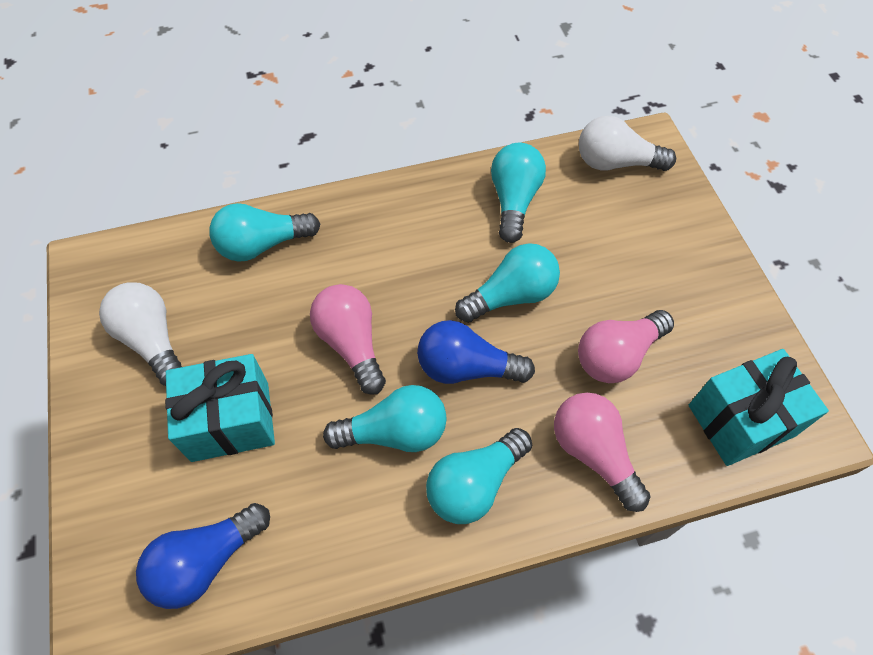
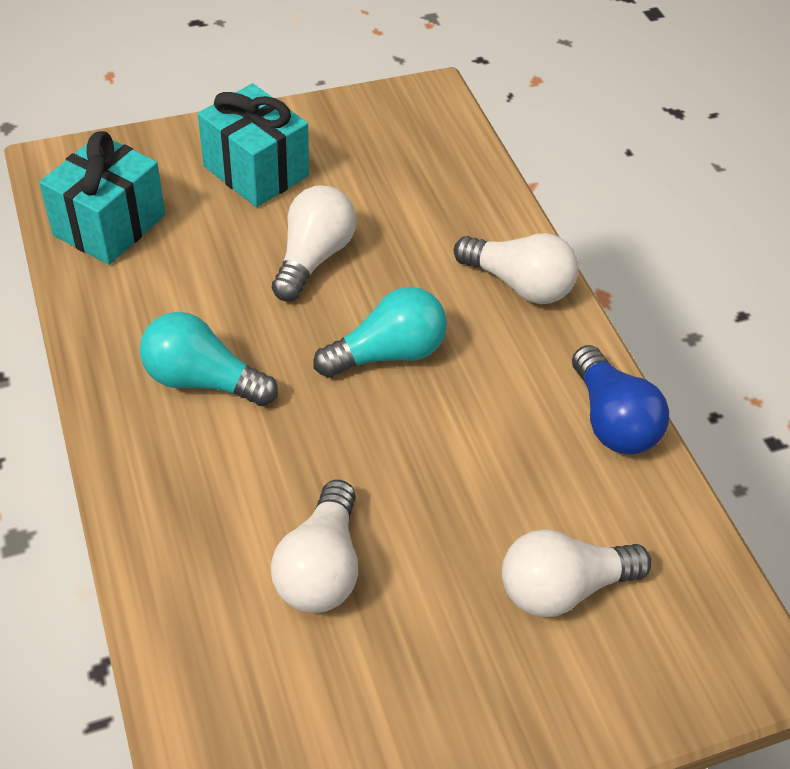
blue light bulb: [136,503,270,609] [417,320,535,384] = 2 -> [572,345,670,455] = 1
pink light bulb: [310,284,386,395] [554,392,651,512] [578,310,674,383] = 3 -> none = 0
turquoise light bulb: [209,203,320,262] [323,385,447,452] [426,428,532,524] [455,243,560,323] [491,143,546,243] = 5 -> [140,312,278,406] [313,287,447,378] = 2
white light bulb: [99,282,182,386] [579,116,676,171] = 2 -> [271,480,358,613] [272,185,356,301] [454,233,578,304] [502,529,652,617] = 4

